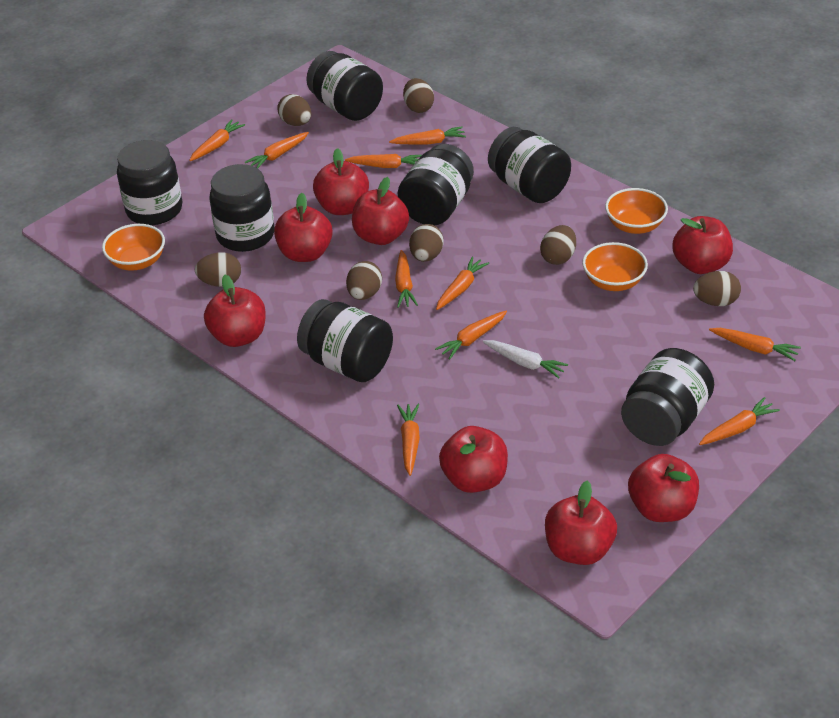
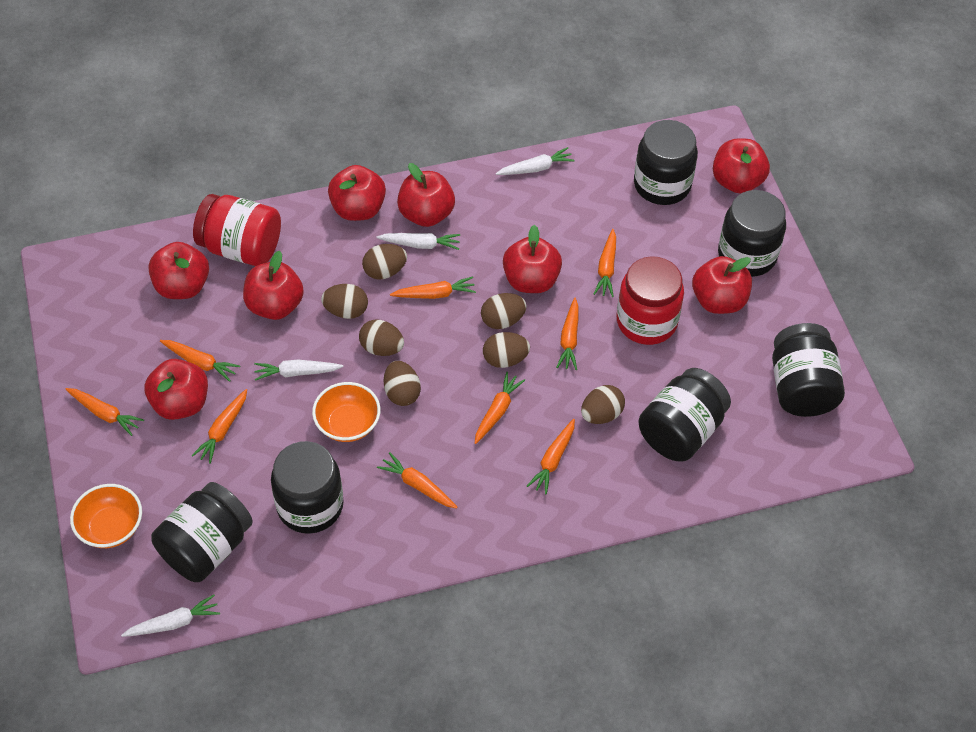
black jar: [117,140,182,225] [209,164,274,252] [297,299,393,382] [306,51,383,121] [398,144,474,225] [488,127,571,203] [621,348,714,446] = 7 -> [151,482,253,582] [271,441,344,534] [634,120,698,205] [638,368,731,462] [718,190,786,277] [772,323,845,417] = 6
orange bowl: [102,224,165,271] [582,242,648,291] [605,188,668,234] = 3 -> [70,484,142,548] [312,382,381,442] = 2
orange carrot: [189,119,245,161] [245,132,309,168] [345,154,422,168] [389,126,466,144] [395,250,418,308] [397,404,420,476] [435,311,507,360] [436,256,489,310] [699,397,780,445] [709,328,801,361] = 10 -> [66,388,144,436] [160,340,240,382] [192,389,247,464] [377,452,458,509] [390,276,476,299] [475,372,525,444] [527,419,575,495] [556,298,579,370] [594,229,616,297] = 9
red jar: none = 0 -> [193,194,281,266] [616,256,684,345] = 2
white carrot: [483,340,568,378] = 1 -> [121,594,220,637] [254,360,343,381] [376,233,460,250] [496,147,575,175] = 4

